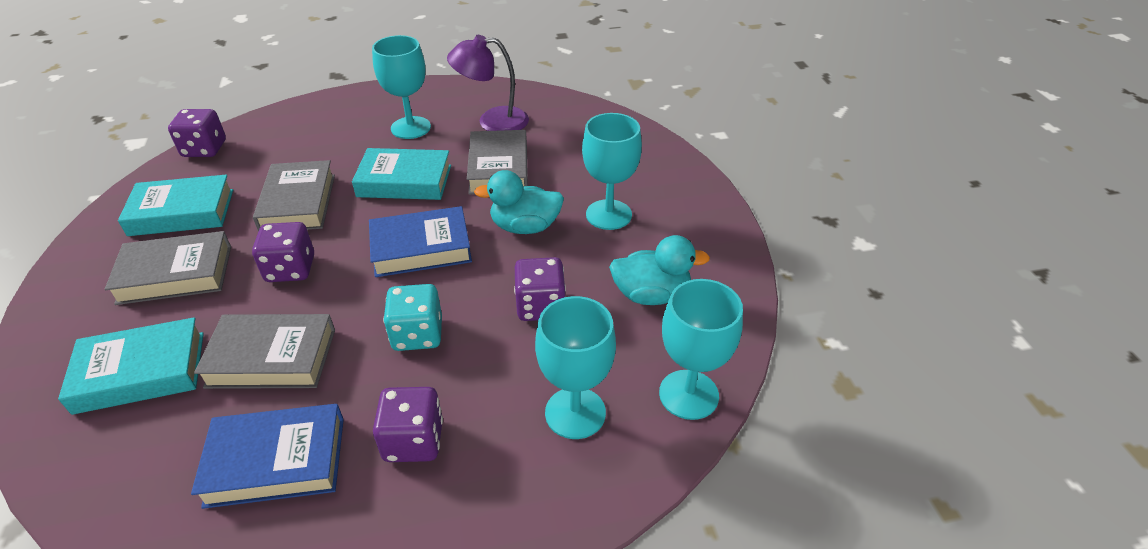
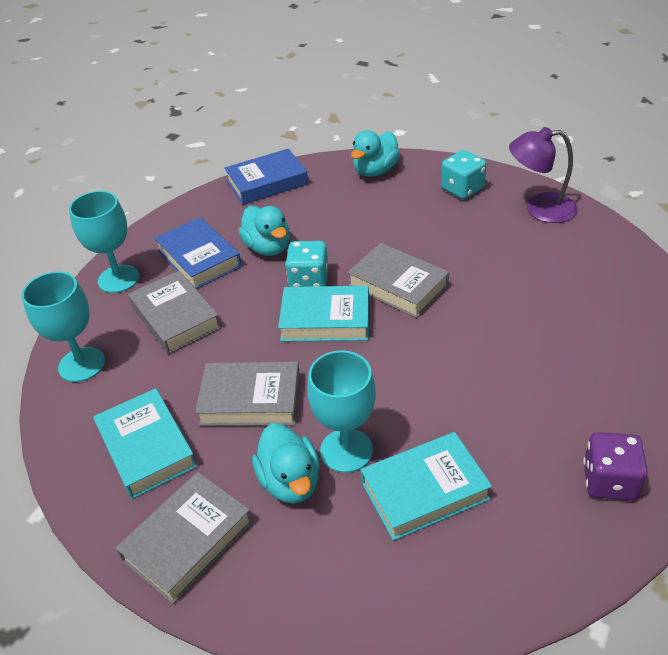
purple dice: [168,109,226,157] [252,222,314,282] [373,387,443,462] [514,257,566,321] = 4 -> [583,432,648,500] = 1
turquoise dice: [383,284,442,351] = 1 -> [285,241,328,287] [441,150,486,199] = 2
turquoise duck: [474,170,564,234] [609,235,710,305] = 2 -> [238,206,290,256] [252,423,320,504] [351,130,400,177] = 3
turquoise goblet: [372,35,431,139] [535,296,616,439] [582,113,642,230] [659,279,743,420] = 4 -> [22,271,105,382] [69,191,139,293] [307,350,376,473] = 3

